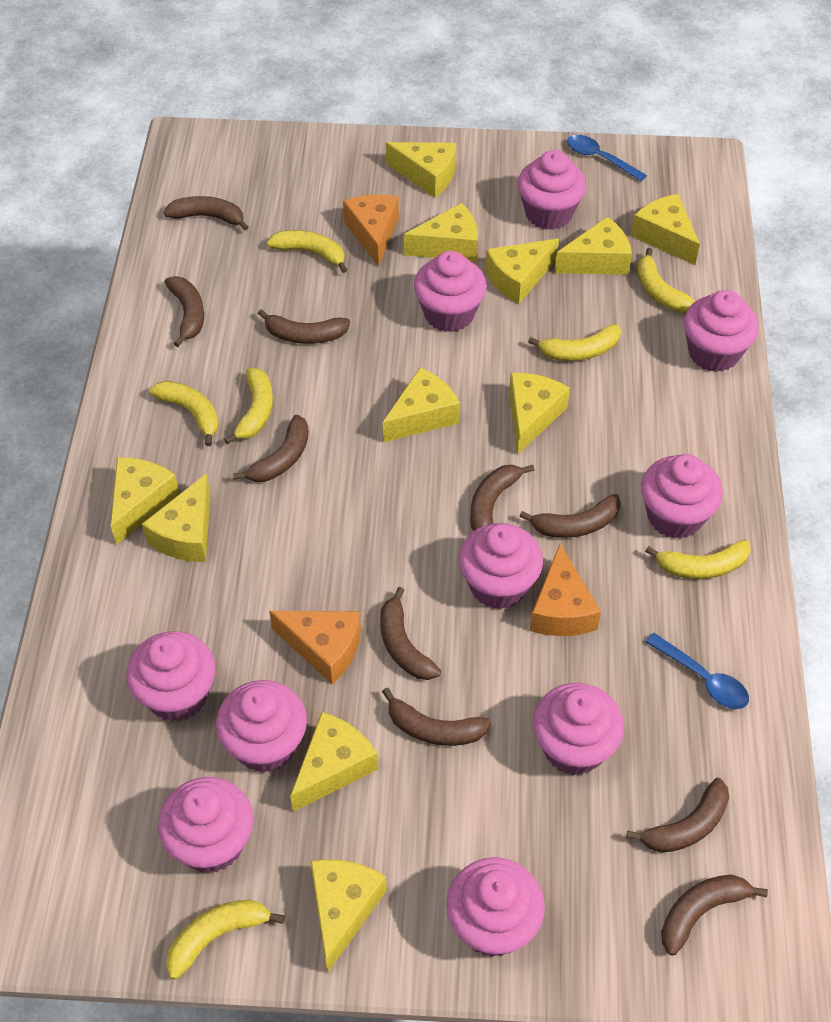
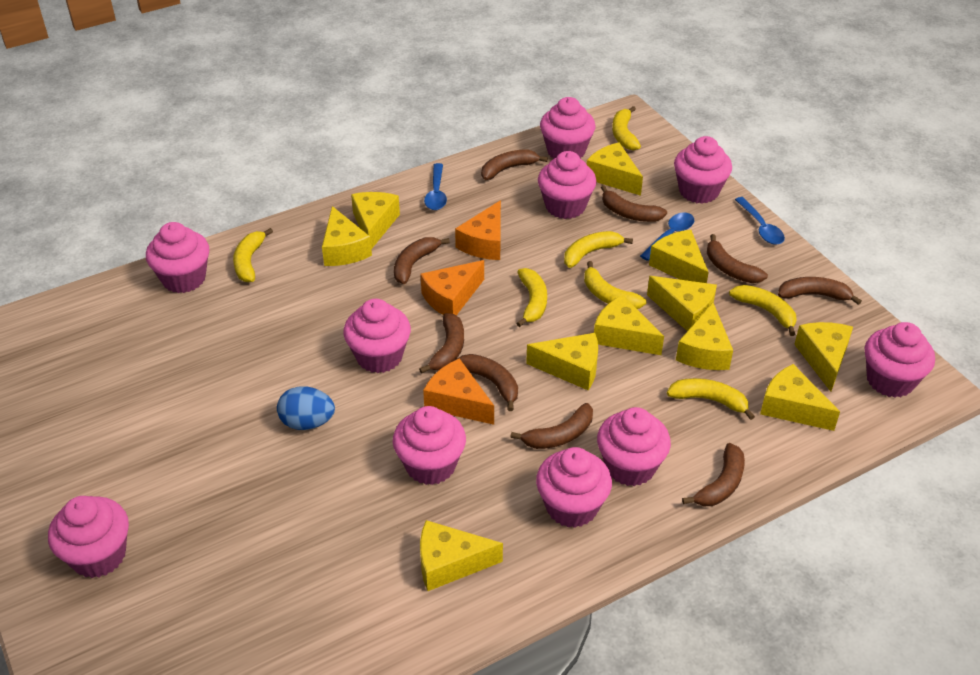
blue egg: none = 0 -> [277,386,335,430] = 1
blue spoon: [567,135,647,181] [646,633,749,709] = 2 -> [424,163,447,210] [640,213,694,261] [735,197,785,245] = 3
brown banana: [164,196,249,230] [165,276,204,347] [233,415,309,482] [258,309,350,344] [380,587,441,680] [382,688,491,746] [470,465,534,531] [519,494,621,538] [626,778,729,853] [661,875,768,956] = 10 -> [394,237,450,284] [419,313,464,374] [456,354,518,411] [481,149,548,180] [511,403,593,449] [601,185,667,222] [682,443,745,506] [707,234,768,283] [778,277,862,305] = 9

